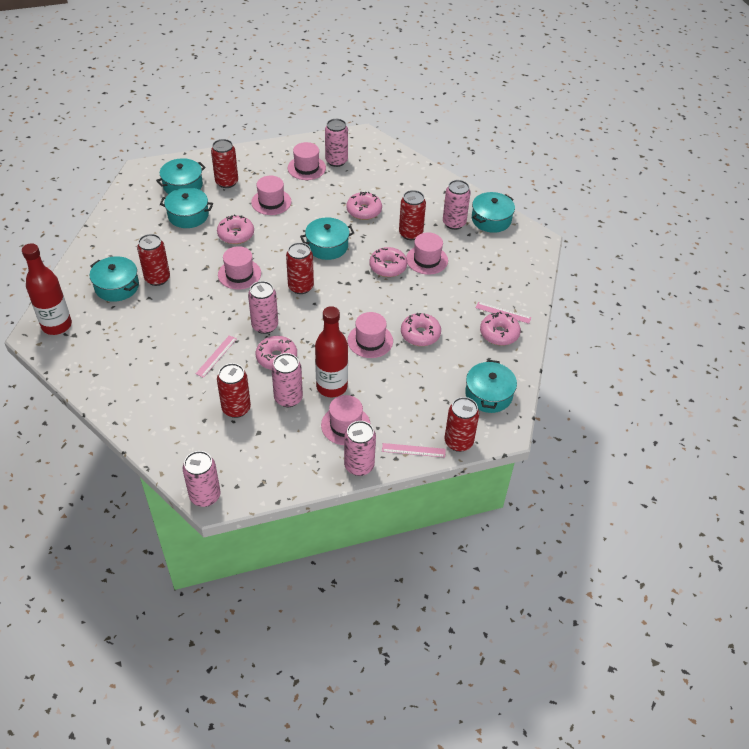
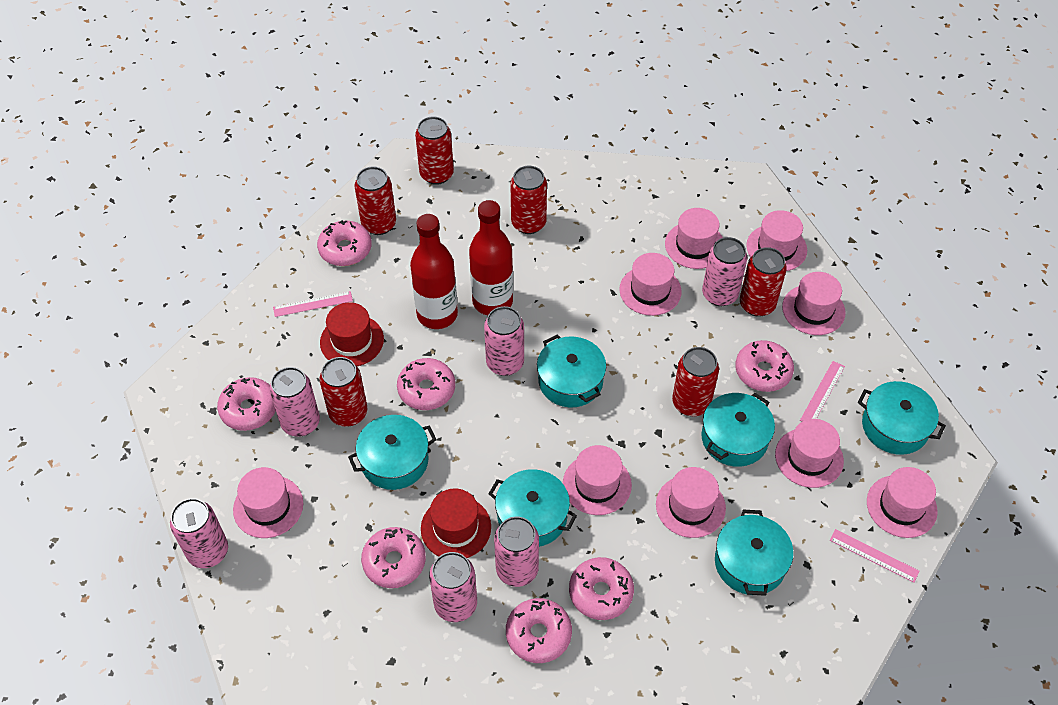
pink donut: [217,214,254,244] [256,336,297,370] [346,192,382,220] [370,247,407,277] [401,313,441,346] [480,312,521,346] = 6 -> [217,377,276,431] [317,220,372,266] [361,527,426,588] [397,358,455,410] [506,598,572,663] [569,557,634,620] [735,340,794,392] = 7
pink hat: [218,246,261,289] [251,176,291,215] [288,142,326,180] [321,395,371,445] [348,312,393,358] [406,232,448,275] = 6 -> [233,467,303,538] [563,445,632,515] [619,253,682,316] [656,467,726,538] [665,208,723,269] [746,210,807,271] [775,419,844,488] [782,272,846,335] [867,467,938,538] = 9
red hat: none = 0 -> [320,302,384,366] [421,488,491,558] = 2

